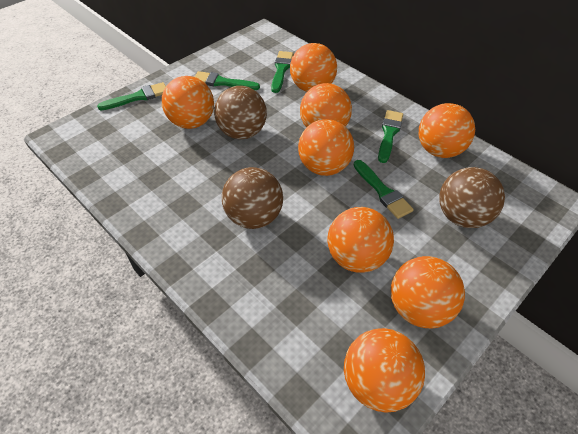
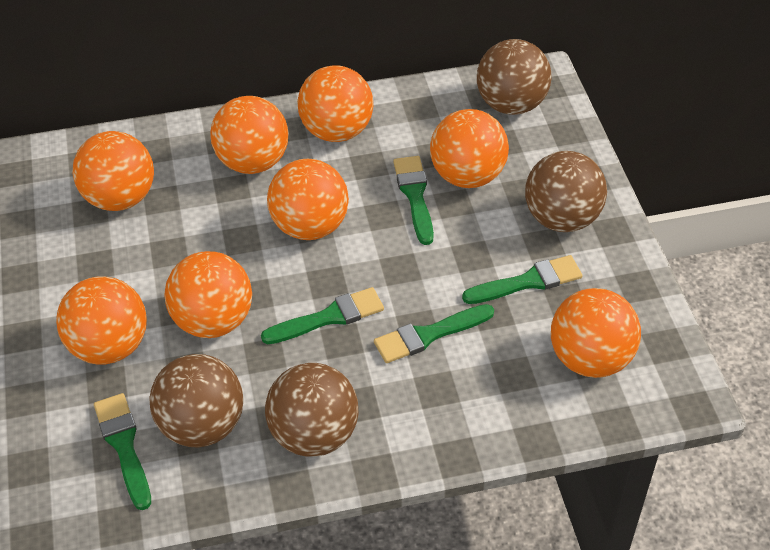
brown ball: [214,86,267,139] [222,167,283,229] [439,167,505,228] = 3 -> [149,354,243,447] [265,363,359,457] [477,39,552,115] [525,151,607,232] = 4

